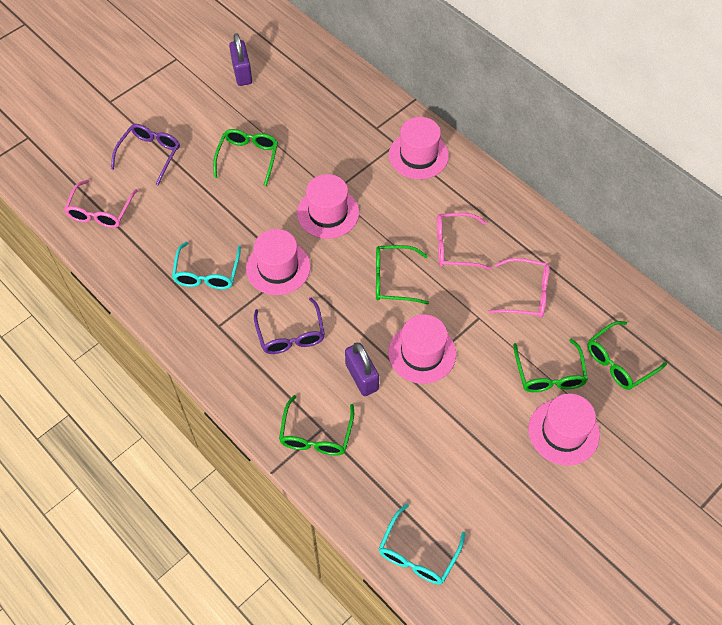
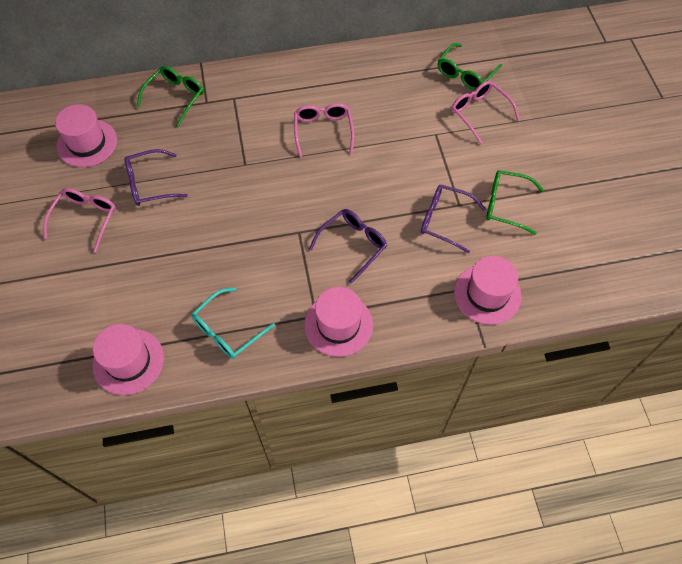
green glasses: [213,129,278,186] [279,395,354,455] [376,245,429,304] [513,338,588,392] [587,321,667,390] = 5 -> [137,66,204,127] [438,43,502,90] [486,170,544,235] = 3
pink hat: [246,229,311,295] [297,174,359,239] [388,314,456,384] [389,117,449,179] [528,394,600,465] = 5 -> [55,104,117,167] [93,324,164,395] [304,287,373,357] [454,256,521,325] = 4
purple glasses: [111,124,180,185] [254,298,325,354] = 2 -> [124,149,188,206] [309,209,387,284] [421,185,486,254] = 3
purple padlock: [229,33,252,86] [345,342,379,396] = 2 -> none = 0
turquoise glasses: [172,242,241,289] [378,504,465,585] = 2 -> [191,287,275,359] = 1

